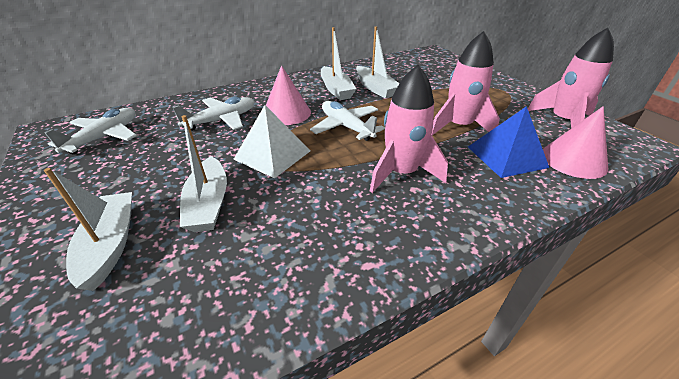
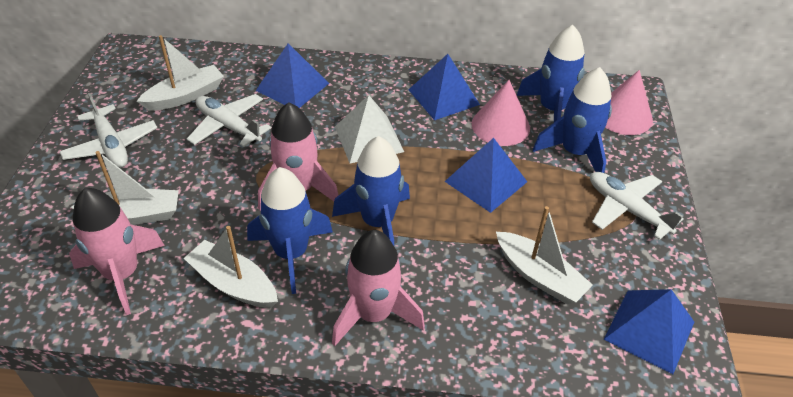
blue pyramid: [468,106,550,178] = 1 -> [256,43,329,108] [408,54,480,120] [445,138,527,213] [603,289,694,374] = 4
blue rocket: none = 0 -> [247,167,333,294] [332,136,410,246] [517,25,585,122] [533,67,612,173] = 4

